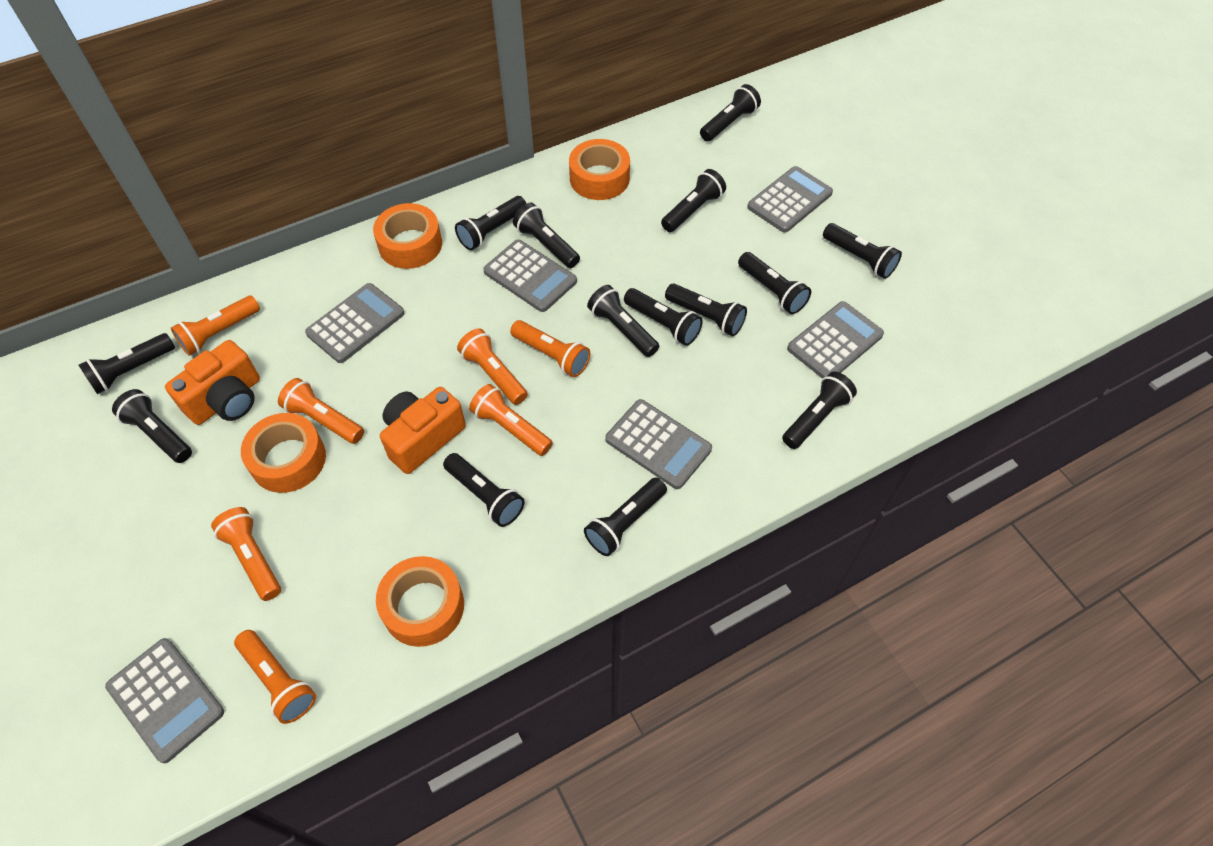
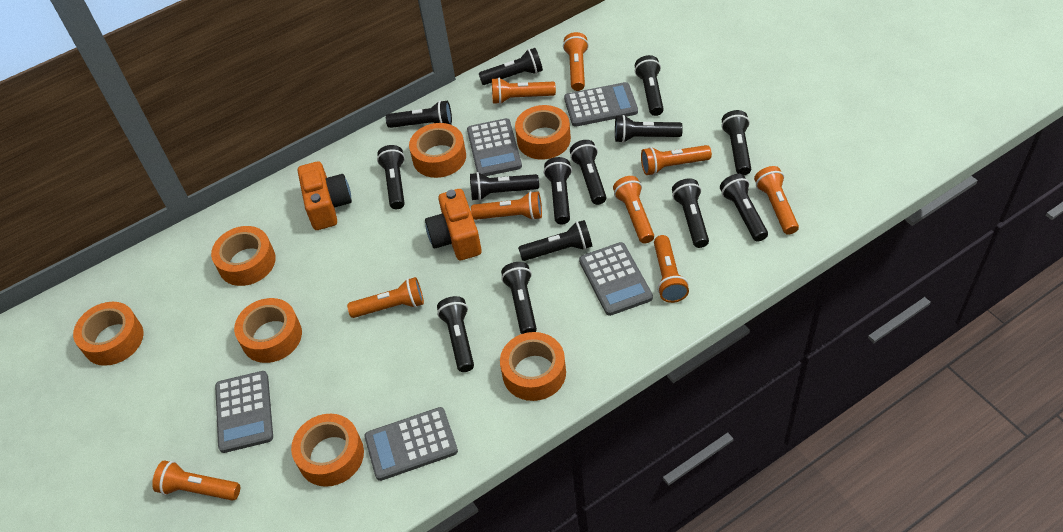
grey calculator: [105,638,224,763] [305,283,405,363] [483,240,577,312] [605,399,712,489] [747,166,833,233] [787,301,884,379] = 6 -> [215,371,273,453] [364,407,458,481] [467,118,522,176] [564,82,638,127] [579,242,653,316] = 5
orange flashlight: [171,296,260,356] [211,507,281,601] [234,630,316,724] [278,378,364,444] [457,328,528,405] [469,384,553,456] [510,320,590,377] = 7 -> [152,460,240,501] [347,277,424,318] [471,191,542,220] [492,77,556,104] [563,32,589,91] [613,176,654,244] [641,145,712,175] [654,235,689,303] [754,166,799,235] = 9
orange tape: [241,413,326,493] [373,203,442,269] [376,556,464,647] [569,139,630,200] = 4 -> [73,302,143,366] [211,226,276,286] [234,298,302,363] [291,414,364,487] [409,123,466,178] [500,332,566,401] [515,105,571,159] = 7

